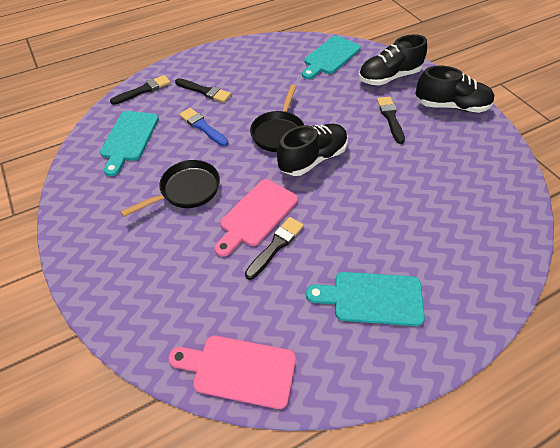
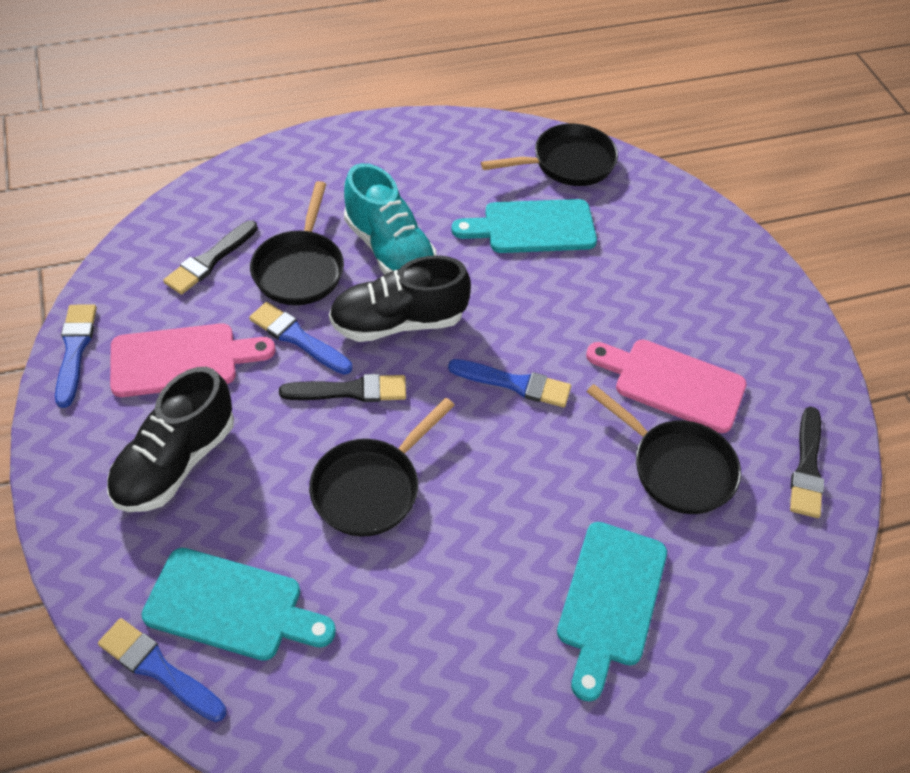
black brush: [110,75,171,105] [175,78,231,102] [245,217,304,280] [377,97,405,144] = 4 -> [163,220,258,295] [279,374,406,402] [790,407,824,518] = 3
black pan: [120,160,220,217] [250,85,304,152] = 2 -> [250,181,344,305] [309,398,455,537] [481,124,618,186] [587,384,741,514] = 4
black shoe: [277,124,348,176] [359,34,427,85] [415,66,495,113] = 3 -> [107,367,234,512] [329,255,471,342] = 2
blue brush: [179,108,229,146] = 1 -> [55,304,97,408] [98,618,226,722] [249,302,352,375] [448,359,571,407] = 4
turquoise shoe: none = 0 -> [344,163,437,275] = 1

